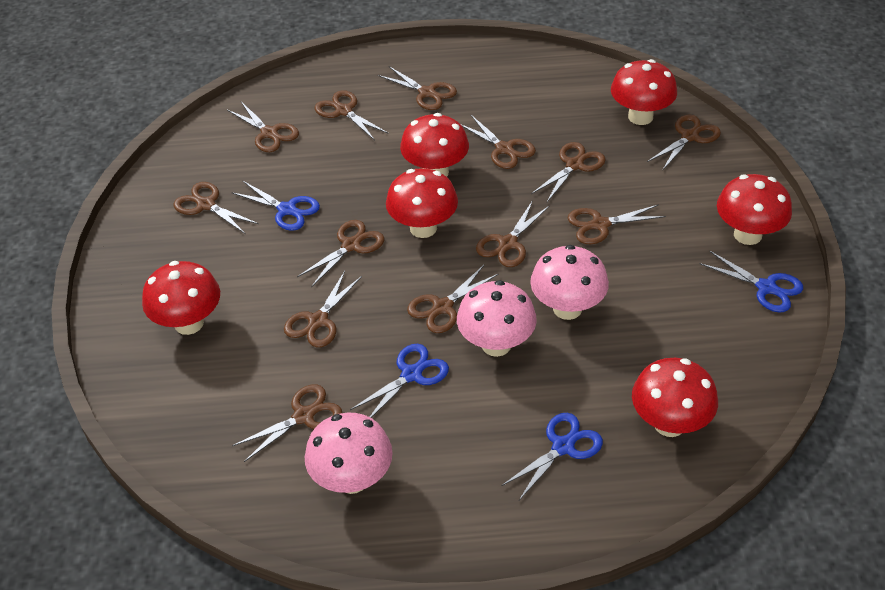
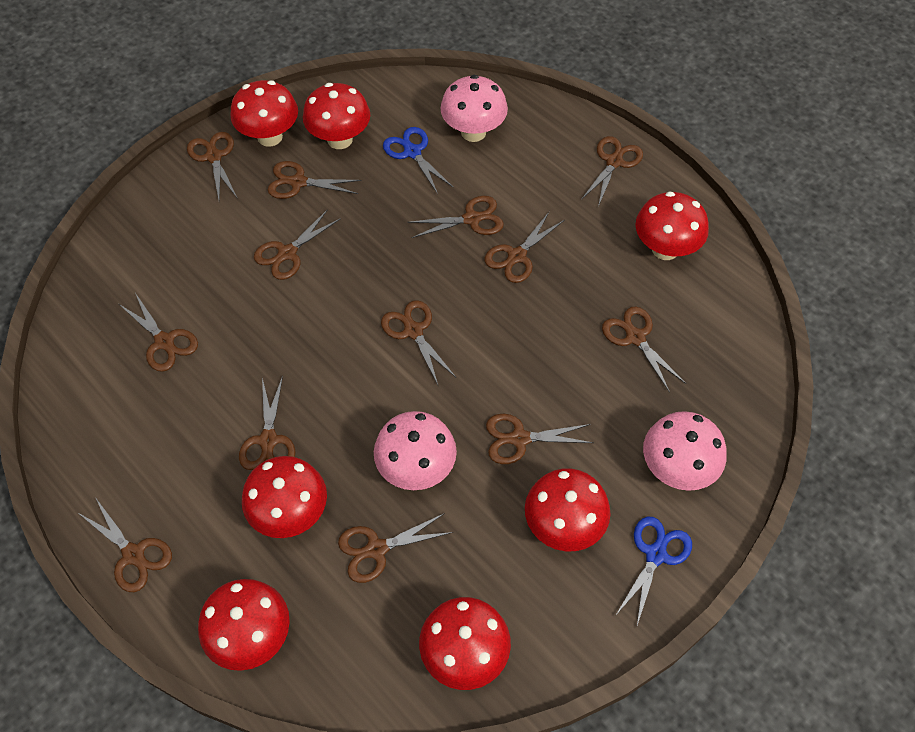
blue scissors: [231,180,320,231] [350,344,449,418] [501,413,603,500] [700,251,803,312] = 4 -> [383,127,454,194] [615,517,692,625] = 2
red mushroom: [142,261,220,335] [386,168,458,238] [400,113,469,177] [611,59,677,125] [632,358,718,437] [717,174,792,245] = 6 -> [198,579,290,671] [230,80,298,147] [242,456,327,538] [303,83,370,149] [419,597,511,690] [525,468,610,551] [636,191,709,260] = 7

